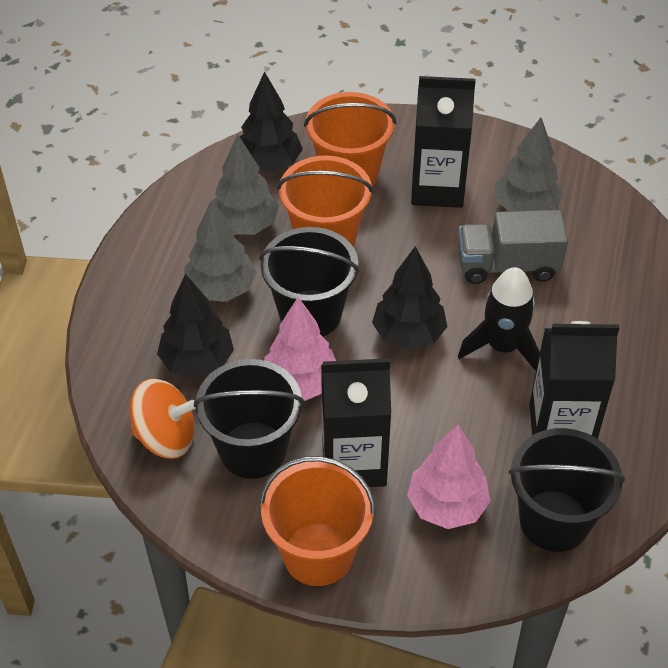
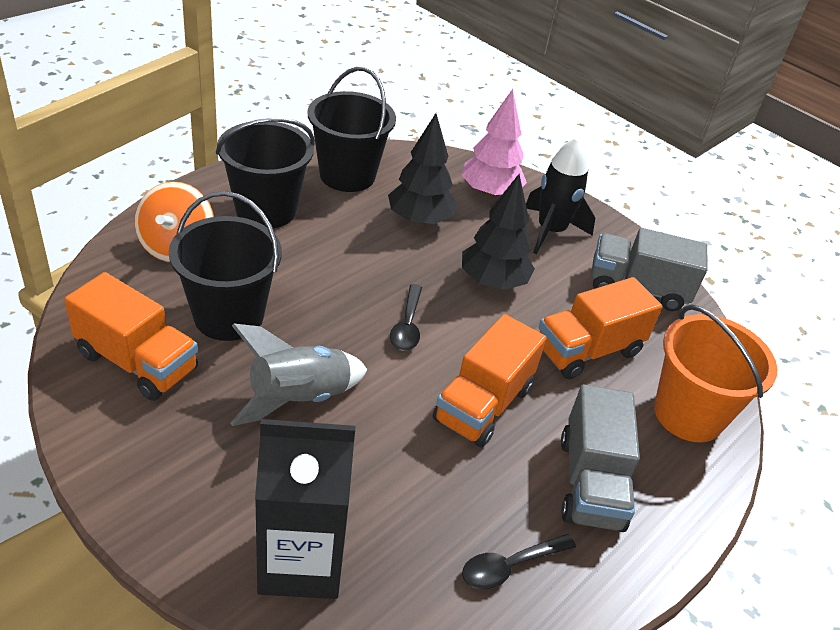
black carton: [321,358,391,487] [411,76,476,208] [529,321,619,439] = 3 -> [255,419,356,599] = 1
black spoon: none = 0 -> [390,284,422,351] [462,534,576,589] = 2
black tree: [157,274,234,378] [240,71,303,172] [372,246,447,350] = 3 -> [388,113,457,226] [462,174,535,290] = 2
grey rocket: none = 0 -> [230,324,367,426] = 1
grey tree: [184,199,256,302] [213,135,279,235] [495,118,564,211] = 3 -> none = 0
grey truck: [458,210,568,284] = 1 -> [561,384,640,532] [591,228,708,311] = 2
orange bucket: [259,456,376,586] [277,155,374,247] [304,92,397,187] = 3 -> [654,304,777,442] = 1
orange truck: none = 0 -> [64,272,198,401] [433,314,547,448] [539,277,663,379] = 3
pink tree: [264,297,336,401] [407,425,491,529] = 2 -> [461,89,527,198] = 1

